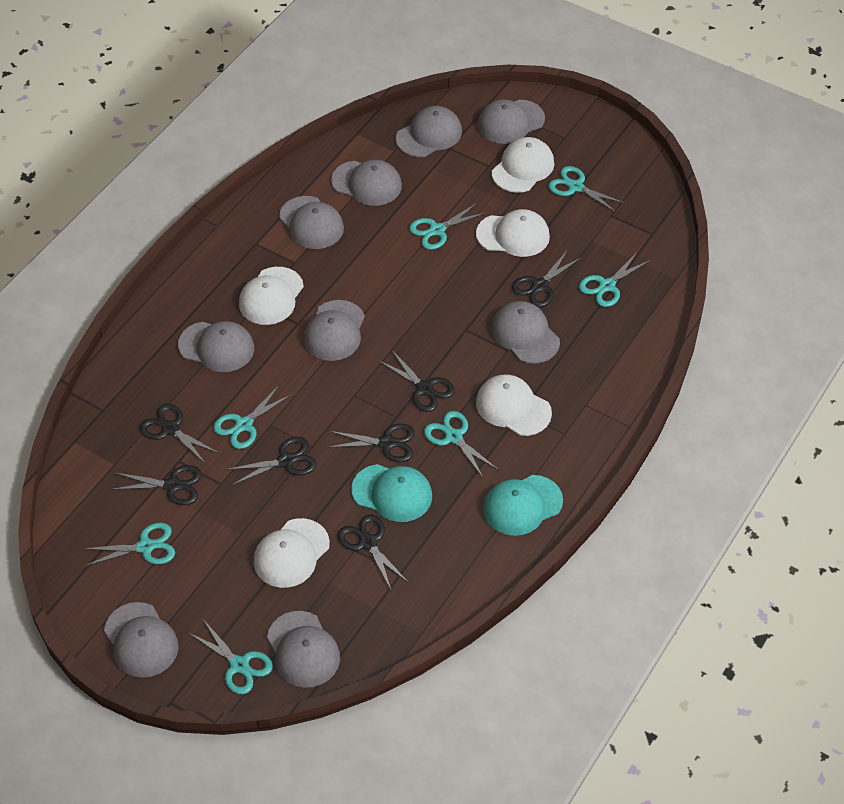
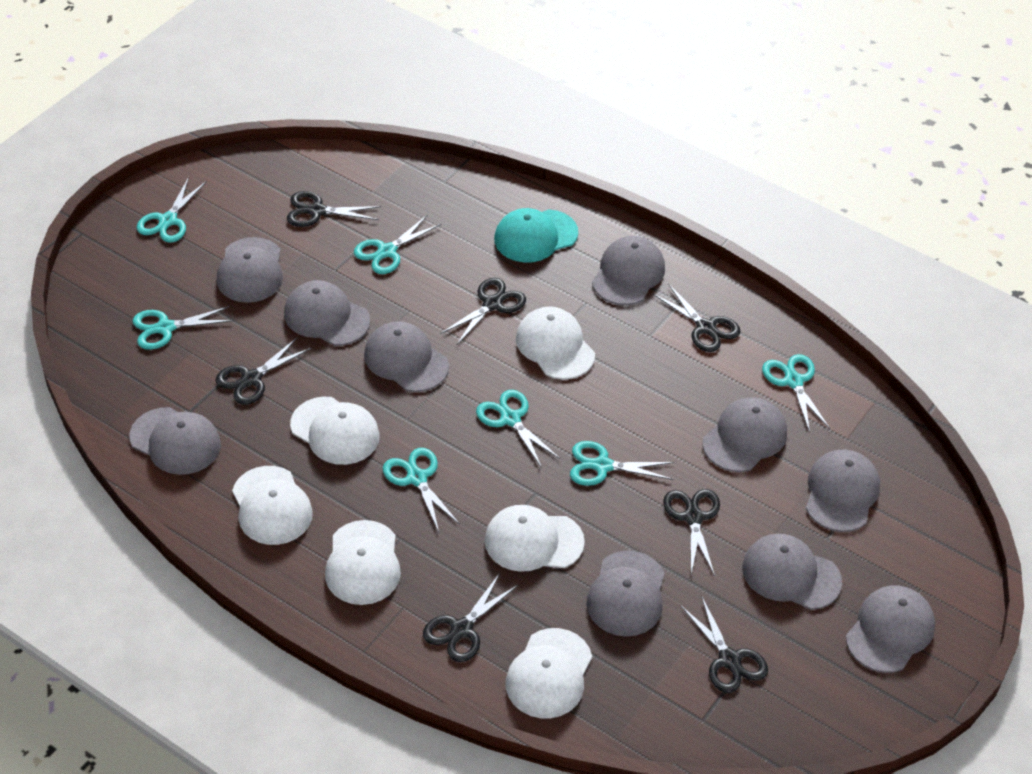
grey cap: [104,602,179,678] [178,321,254,372] [267,611,340,688] [279,196,344,249] [303,300,365,361] [331,160,402,206] [396,106,462,157] [478,99,545,144] [491,301,560,364] = 9 -> [129,407,221,475] [217,237,283,303] [284,280,370,346] [364,321,449,392] [586,550,665,637] [592,236,665,305] [702,397,787,472] [742,534,842,610] [806,450,880,532] [846,586,935,673] = 10
turquoise cap: [351,464,432,522] [483,475,563,536] = 2 -> [494,208,578,263] = 1
white cap: [239,267,304,325] [254,518,330,588] [476,209,550,257] [476,375,552,436] [492,137,554,193] = 5 -> [232,466,313,545] [290,397,380,465] [325,520,401,605] [485,505,585,572] [506,628,592,718] [516,306,595,380] = 6

